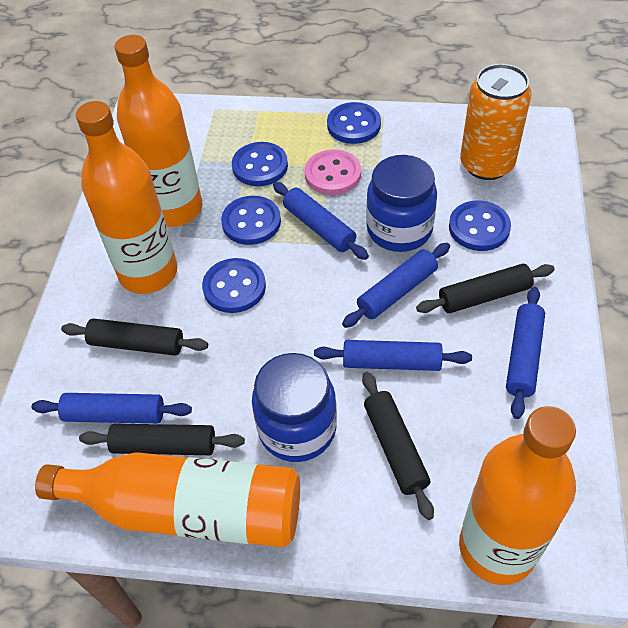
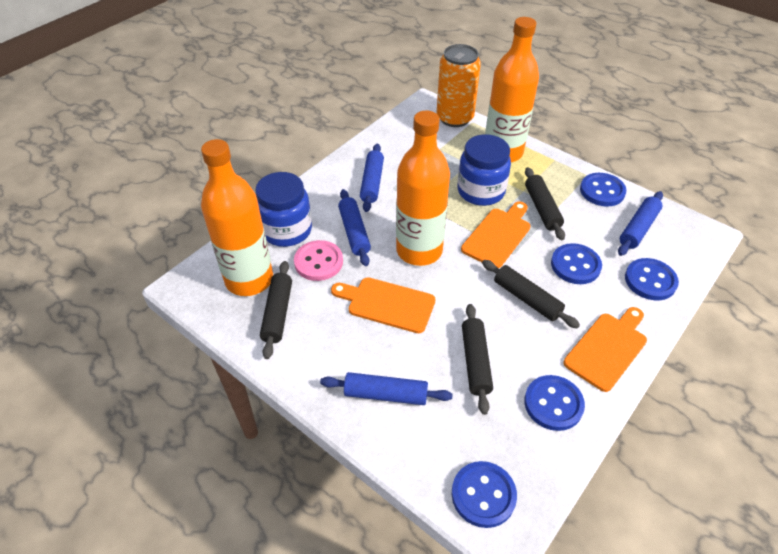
blue rolling pin: [31,393,192,424] [273,182,369,260] [314,340,472,371] [342,243,450,328] [506,287,545,419] = 5 -> [320,372,453,405] [338,189,371,266] [360,144,384,212] [618,191,663,256] = 4
orange bottle: [35,452,300,547] [76,101,177,294] [115,35,202,227] [459,406,576,585] = 4 -> [201,139,273,296] [396,111,450,266] [485,17,539,162] = 3
orange cutting board: none = 0 -> [331,277,436,333] [461,202,530,268] [564,307,647,392] = 3

